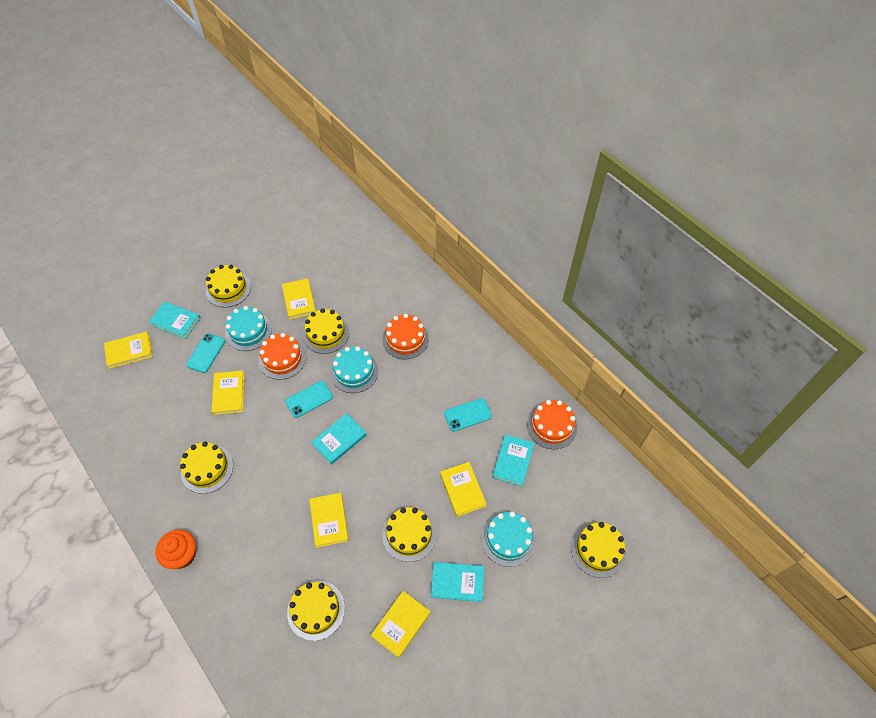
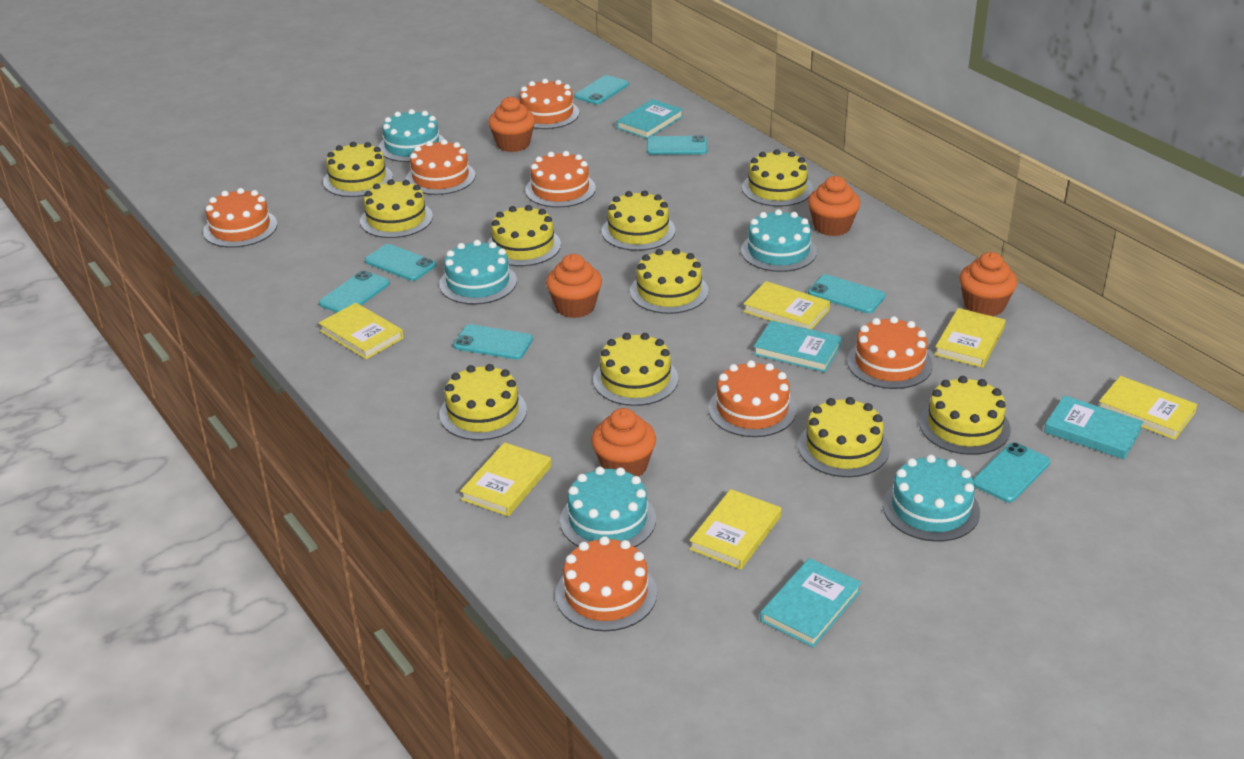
orange cake: [258,333,306,380] [382,314,429,359] [527,400,577,449] = 3 -> [203,188,277,248] [406,139,475,195] [519,79,579,129] [525,151,596,207] [555,536,657,631] [708,360,797,437] [847,316,933,389] = 7
orange cupcake: [155,530,196,569] = 1 -> [488,97,535,152] [546,254,602,318] [591,408,656,477] [808,176,860,236] [959,252,1017,316] = 5
turquoise cake: [225,306,272,351] [330,346,378,393] [481,512,536,567] = 3 -> [379,109,444,162] [439,240,517,304] [560,467,656,547] [741,209,817,272] [883,455,980,542] = 5
turquoise phone: [186,333,226,373] [285,381,333,418] [444,398,492,432] = 3 -> [319,270,390,313] [365,244,436,281] [453,324,533,360] [574,75,629,105] [647,135,707,155] [808,275,885,313] [973,442,1050,502] = 7
yellow cake: [180,442,233,494] [206,265,251,307] [287,581,345,641] [303,308,349,354] [382,507,437,562] [571,522,627,578] = 6 -> [323,142,393,197] [360,179,433,238] [439,364,527,440] [487,205,561,266] [593,333,678,406] [602,190,675,251] [630,248,709,314] [742,149,813,207] [798,397,890,477] [919,376,1011,455] = 10

